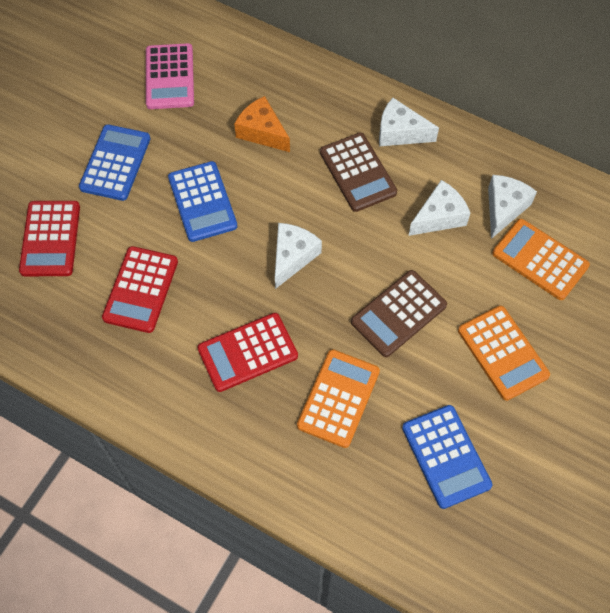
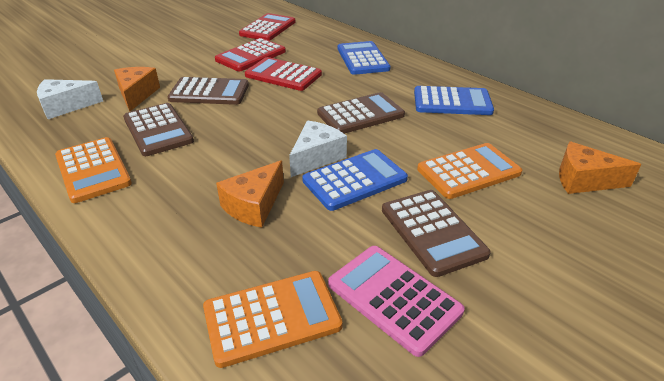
brown calculator: [320,133,397,212] [351,270,447,357] = 2 -> [123,103,194,156] [167,77,249,105] [317,92,405,134] [382,190,491,277] = 4
orange cheese: [234,96,290,152] = 1 -> [114,67,160,112] [216,160,284,228] [559,141,642,194] = 3
white cheese: [275,223,322,289] [379,98,439,146] [408,180,470,236] [488,175,537,239] = 4 -> [37,79,103,119] [289,121,347,177] = 2

